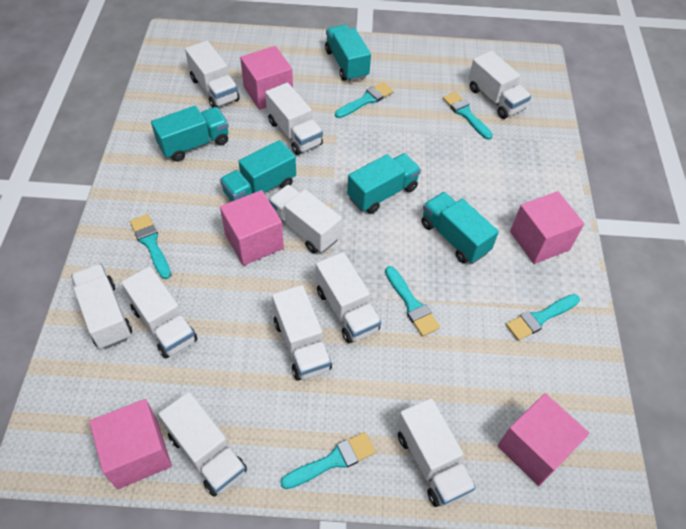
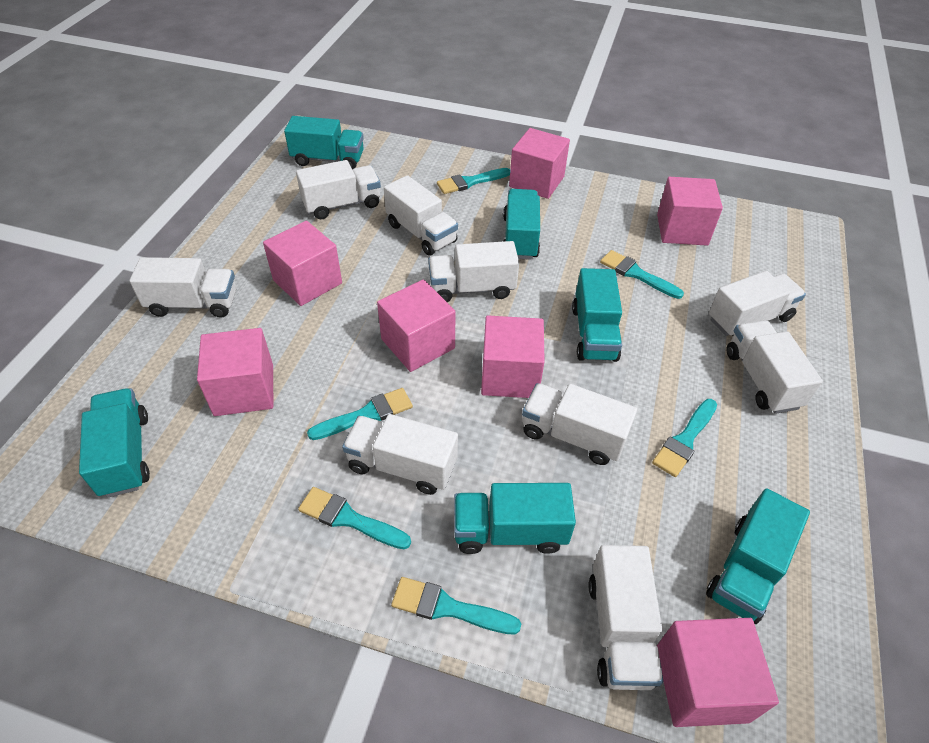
pink cube: [89,399,172,489] [220,190,284,266] [240,46,293,110] [498,393,589,486] [510,191,584,264] = 5 -> [197,328,273,416] [263,221,342,306] [377,279,456,372] [481,315,545,398] [509,128,570,199] [657,177,723,246] [657,618,779,727] = 7
turquoise truck: [151,106,229,162] [220,140,296,202] [325,24,371,82] [347,153,421,214] [421,192,499,264] = 5 -> [79,388,150,498] [284,116,364,170] [454,483,576,554] [503,189,540,260] [572,268,622,362] [706,488,810,624] = 6
white truck: [71,264,132,349] [121,266,197,359] [159,392,247,497] [185,41,240,108] [265,83,323,155] [268,185,342,253] [272,285,332,381] [316,252,381,343] [397,398,476,507] [469,51,531,119] = 10 -> [129,257,237,318] [296,160,381,219] [342,414,458,495] [384,175,458,255] [428,241,519,302] [522,383,637,465] [588,545,663,690] [709,271,806,336] [727,320,823,414] = 9

